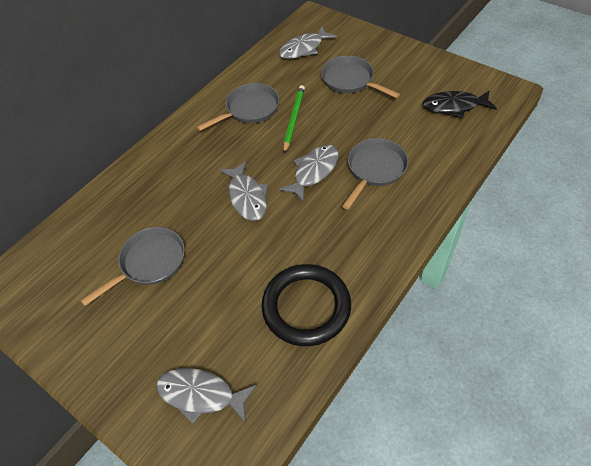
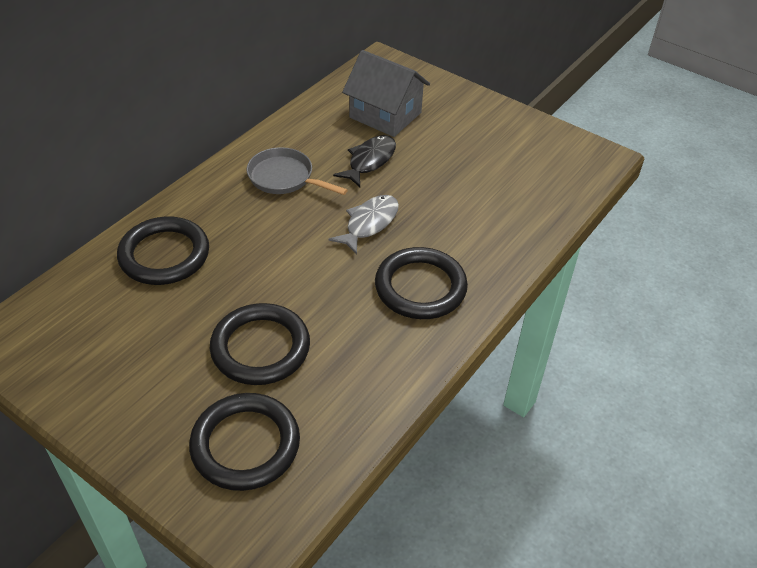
black ring: [261,264,351,346] = 1 -> [117,216,209,285] [189,393,300,491] [210,303,310,385] [375,247,468,319] = 4
green pencil: [283,85,305,154] = 1 -> none = 0
grey fish: [156,368,257,424] [220,161,268,221] [279,26,337,59] [279,145,339,202] = 4 -> [329,195,399,255] = 1
grey house: none = 0 -> [342,50,430,137] = 1
grey pan: [80,227,185,306] [197,83,279,131] [321,56,400,98] [342,138,409,210] = 4 -> [247,147,348,195] = 1

